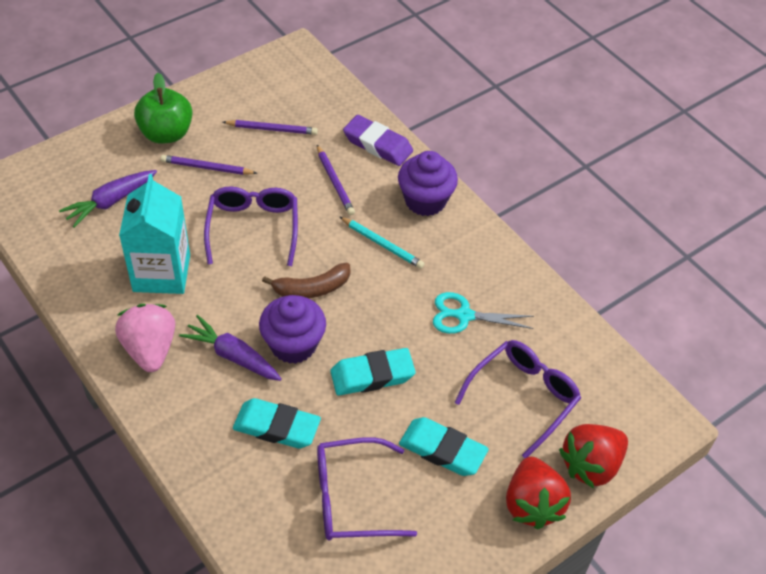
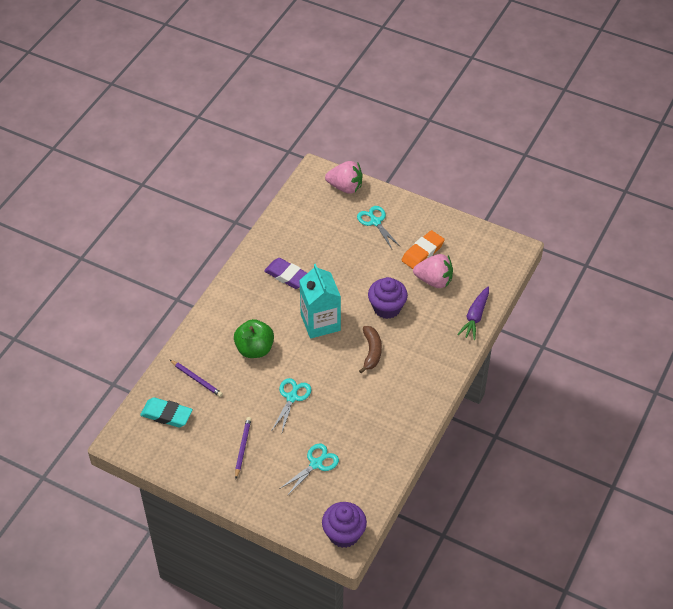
orange eraser: none = 0 -> [402,230,445,269] = 1
pink strawberry: [115,304,175,372] = 1 -> [325,161,363,193] [413,254,453,288] = 2
purple carrot: [59,170,157,228] [179,315,281,381] = 2 -> [457,287,489,340] = 1
purple glasses: [204,187,298,266] [317,437,417,541] [455,340,581,458] = 3 -> none = 0
purple pencil: [161,155,258,175] [223,120,318,135] [317,145,355,215] = 3 -> [170,360,223,397] [235,417,251,479] = 2
red strawberry: [506,457,571,529] [559,424,628,489] = 2 -> none = 0
turquoise eraser: [233,398,321,448] [330,348,416,395] [399,417,489,476] = 3 -> [140,397,193,427] = 1
turquoise pencil: [339,216,424,269] = 1 -> none = 0
turquoise scissors: [433,292,534,334] = 1 -> [272,378,311,432] [279,444,339,496] [357,206,401,249] = 3

